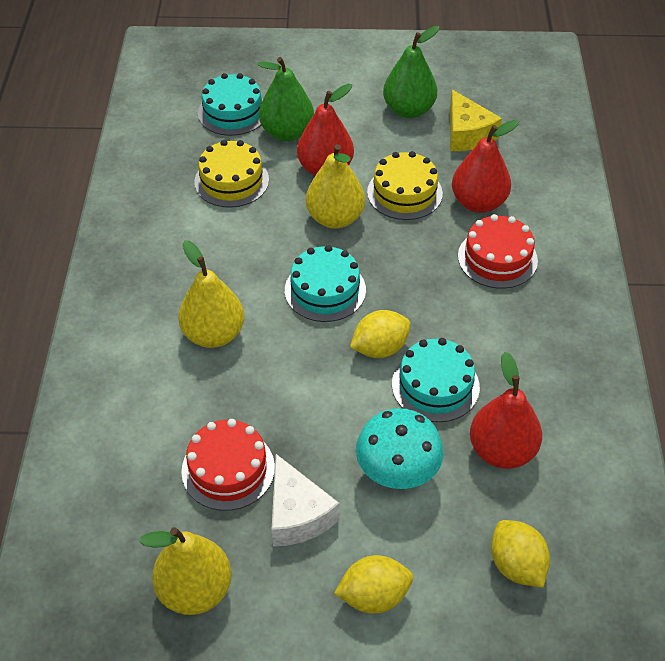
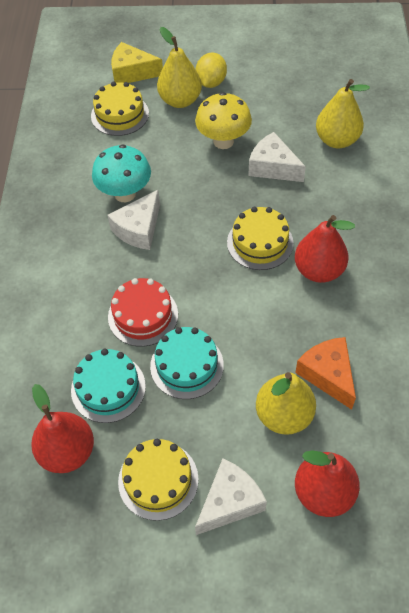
green pear: [258,57,314,141] [383,26,440,118] = 2 -> none = 0
orange cheese: none = 0 -> [295,337,356,410] = 1
red cake: [181,419,275,511] [458,214,538,289] = 2 -> [108,278,178,347] = 1
turquoise cake: [198,73,263,136] [285,245,366,322] [392,338,480,422] = 3 -> [71,349,146,423] [150,327,224,399] = 2
white cheese: [272,454,340,546] = 1 -> [108,190,160,250] [195,459,267,535] [248,132,306,182] = 3
yellow cake: [194,140,269,208] [367,151,443,220] = 2 -> [91,82,149,136] [118,439,199,521] [227,207,294,270] = 3
yellow lemon: [334,555,413,614] [350,310,411,358] [491,520,550,587] = 3 -> [195,53,227,88] = 1
yellow mushroom: none = 0 -> [195,92,252,149] = 1

